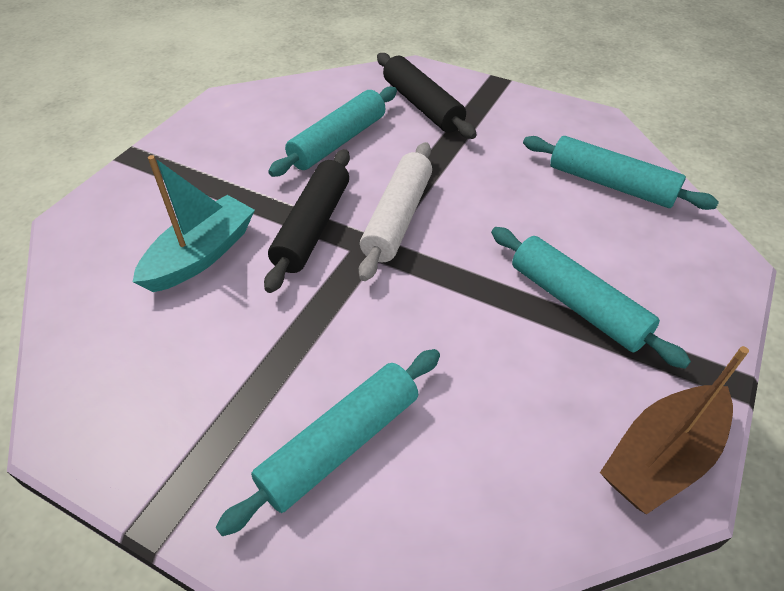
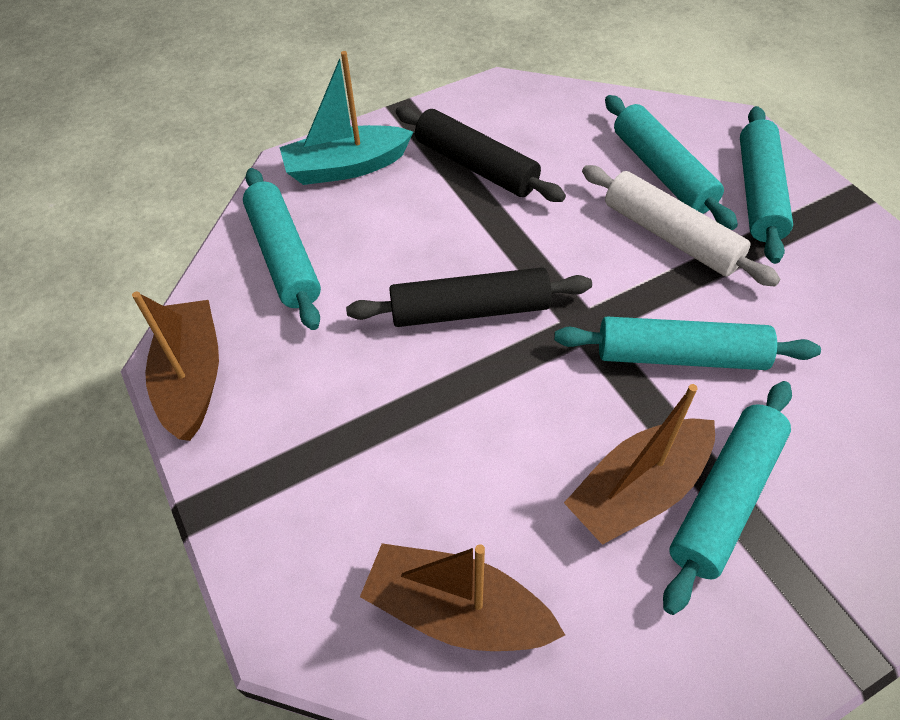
brown boat: [600,346,749,514] = 1 -> [132,292,219,441] [360,543,565,651] [564,384,715,545] = 3
turquoise rolling pin: [216,349,440,536] [268,87,397,177] [491,227,691,369] [523,136,719,210] = 4 -> [243,168,321,330] [554,317,821,370] [605,95,738,230] [663,381,792,615] [740,106,793,264] = 5

